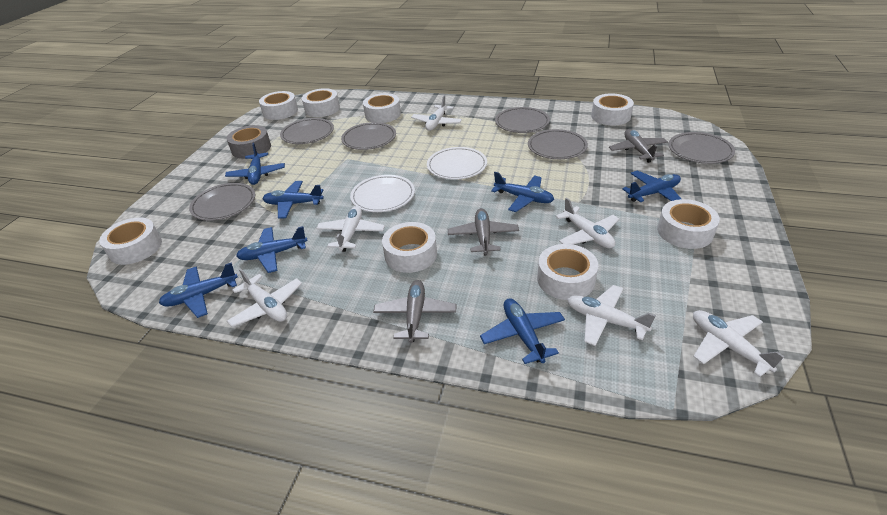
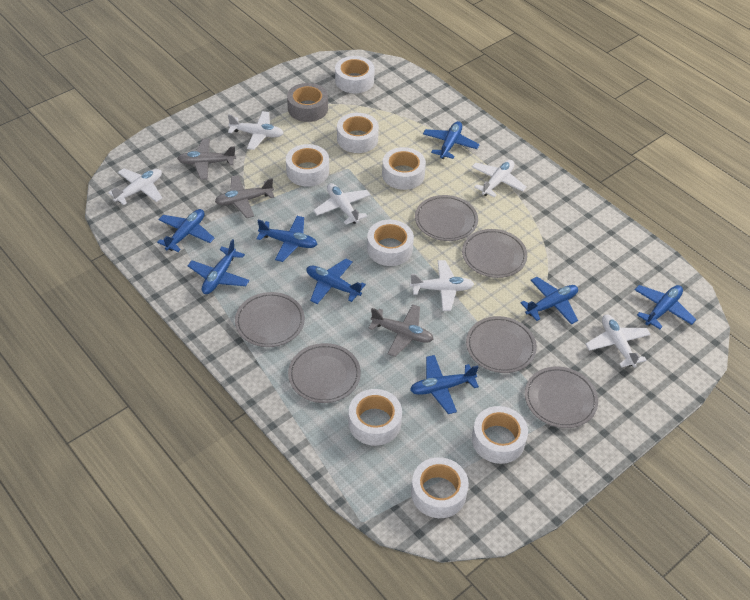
blue plane: [159,262,238,318] [225,143,285,185] [236,226,308,273] [262,181,324,218] [480,298,565,364] [491,172,554,212] [622,171,681,202] = 7 -> [157,209,215,252] [188,239,250,294] [256,216,317,262] [307,259,366,304] [410,355,479,414] [423,121,480,159] [521,277,578,324] [635,285,696,329] = 8
white plate: [350,175,415,212] [427,147,487,180] = 2 -> none = 0

